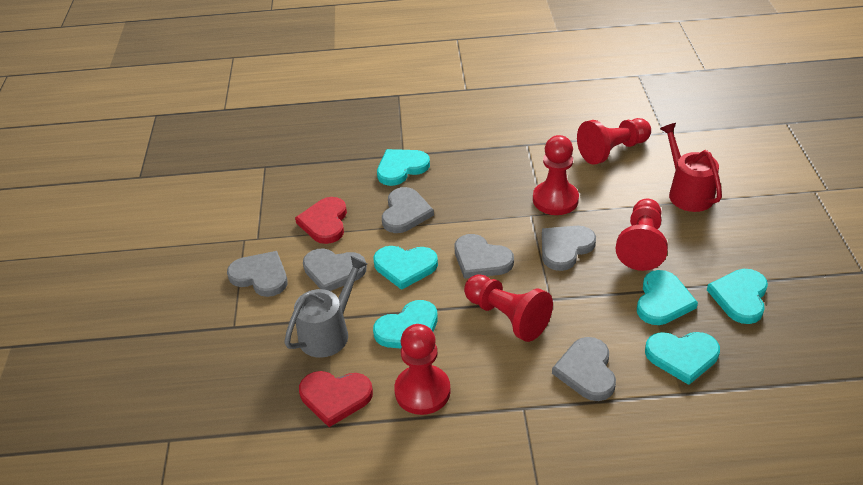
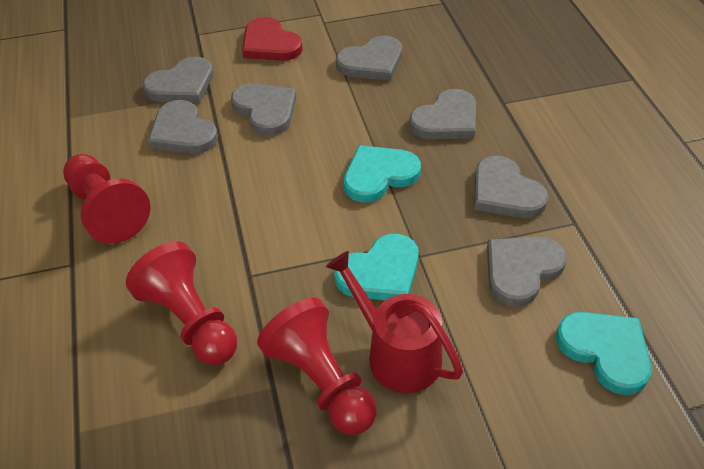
grey heart: [227,251,287,297] [303,249,367,291] [382,187,434,233] [455,234,514,279] [542,226,596,271] [552,337,616,401] = 6 -> [143,57,213,103] [148,100,218,154] [231,83,296,136] [336,36,402,81] [409,89,476,139] [474,156,549,218] [487,236,567,307] = 7
grey watering can: [284,256,367,358] = 1 -> none = 0
red heart: [295,197,347,244] [299,371,373,427] = 2 -> [242,17,303,61] = 1
red pawn: [394,324,451,415] [464,274,553,342] [533,135,579,215] [577,118,651,165] [615,199,668,271] = 5 -> [63,154,150,244] [126,241,237,365] [257,298,377,435] = 3
turquoise heart: [373,246,438,290] [373,300,438,348] [377,149,430,186] [637,270,698,325] [645,332,720,385] [707,269,768,324] = 6 -> [335,234,419,300] [344,145,421,203] [556,312,652,395] = 3

